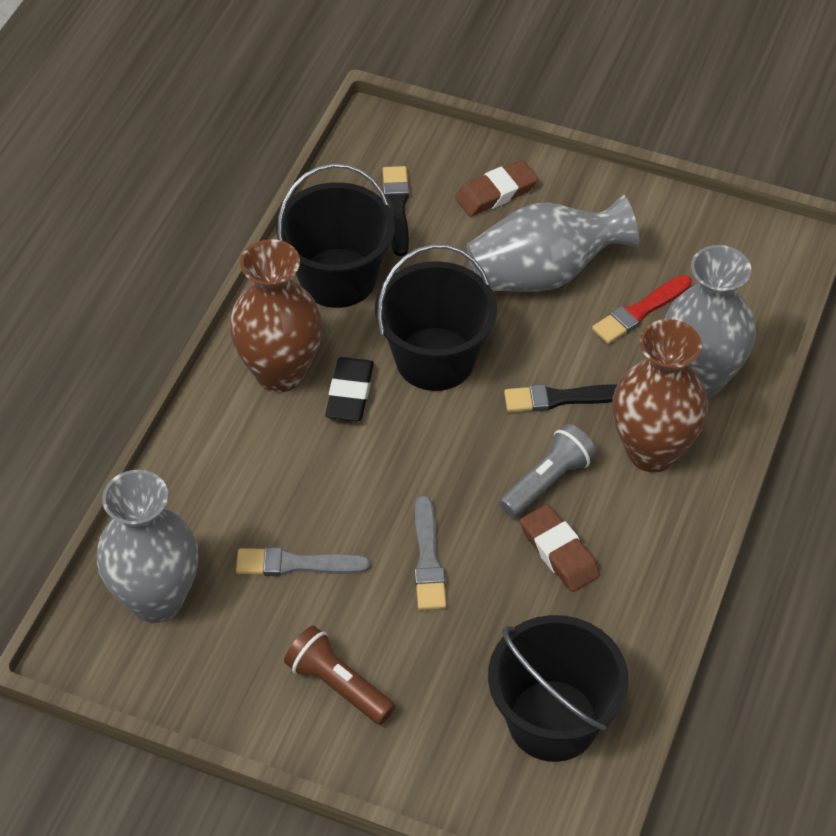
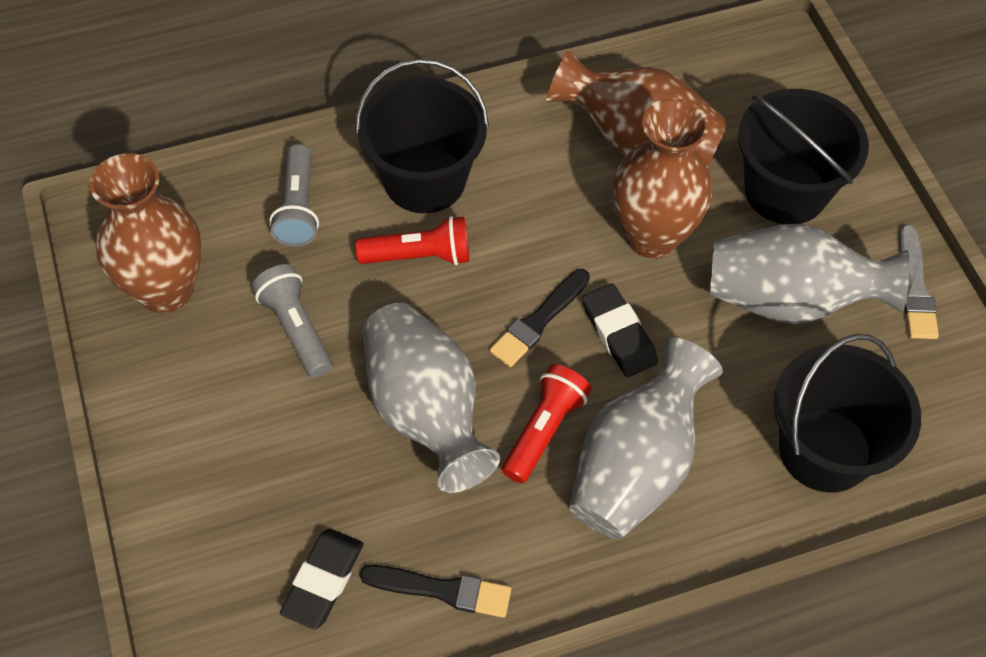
black eraser: [325,357,374,421] = 1 -> [280,529,364,629] [582,284,658,377] = 2
brown eraser: [455,160,538,217] [520,504,600,592] = 2 -> none = 0
brown flashlight: [284,626,395,725] = 1 -> none = 0
brown vase: [229,239,322,392] [612,319,708,473] = 2 -> [90,153,202,313] [546,49,729,168] [612,98,712,258] = 3
grey brush: [236,547,370,576] [414,496,446,610] = 2 -> [899,224,939,339] = 1
grey flashlight: [499,424,597,518] = 1 -> [252,264,332,378] [269,144,319,247] = 2
red brush: [592,275,692,344] = 1 -> none = 0
red flashlight: none = 0 -> [355,216,469,265] [502,364,592,483] = 2

